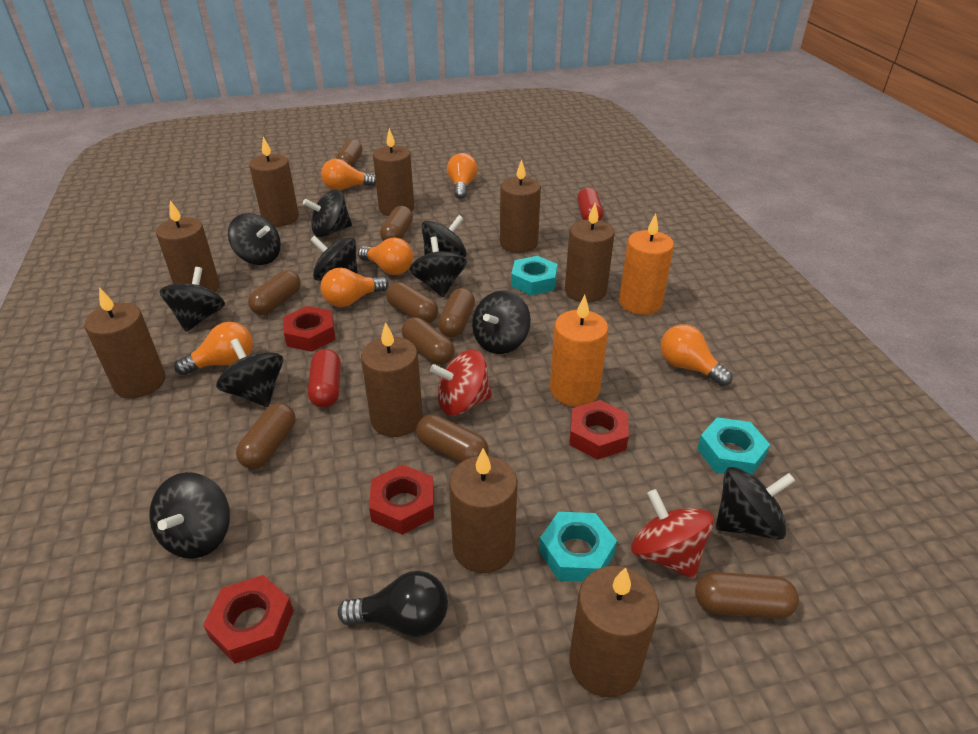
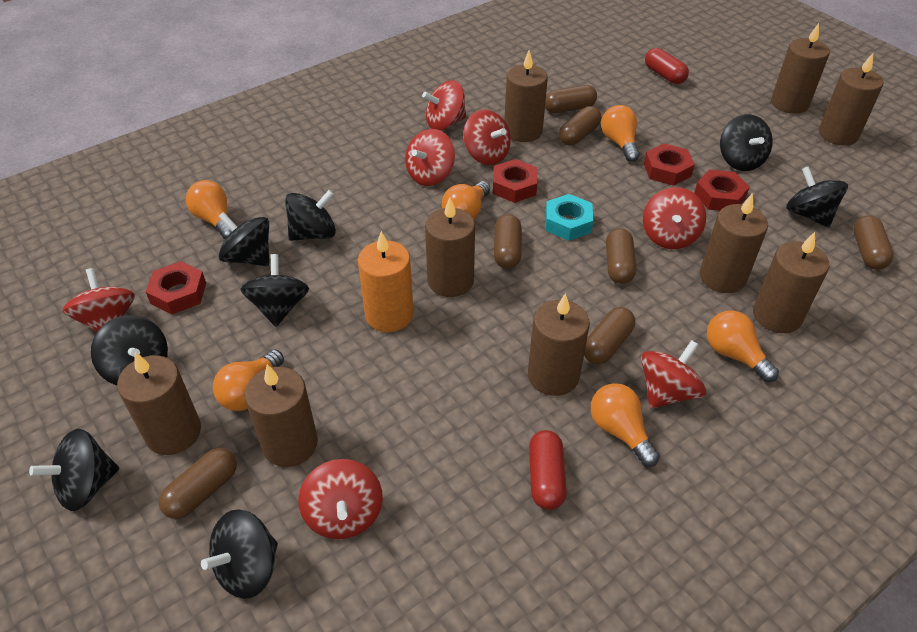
black light bulb: [338,571,448,637] = 1 -> none = 0
black spinning top: [149,472,230,559] [160,267,225,332] [216,338,283,407] [228,213,281,265] [303,189,352,237] [310,236,358,281] [409,237,466,297] [421,215,467,257] [472,291,531,354] [716,467,796,540] = 10 -> [29,429,120,511] [91,315,168,385] [201,509,278,599] [218,212,269,266] [240,254,309,327] [285,190,336,241] [720,114,773,171] [786,166,848,228] = 8
brown capsule: [236,403,295,469] [248,270,301,315] [336,139,362,167] [380,206,413,241] [386,282,438,323] [401,317,455,365] [416,414,489,463] [438,288,475,338] [695,572,799,619] = 9 -> [159,448,237,519] [494,214,522,269] [545,85,597,113] [559,106,601,145] [584,307,635,364] [606,228,636,284] [854,215,894,270] = 7
orange candle: [550,295,608,406] [619,213,674,315] = 2 -> [358,231,414,332] = 1
red spinning top: [430,350,492,415] [631,489,714,579] = 2 -> [63,268,135,332] [298,459,383,539] [405,129,455,186] [422,80,466,131] [463,109,511,165] [641,340,706,409] [643,187,706,249] = 7
turquoise nut: [511,256,557,296] [539,512,617,582] [697,417,770,475] = 3 -> [545,194,594,241] = 1

